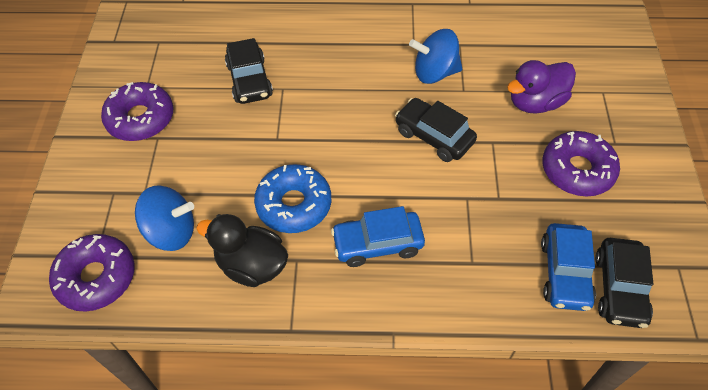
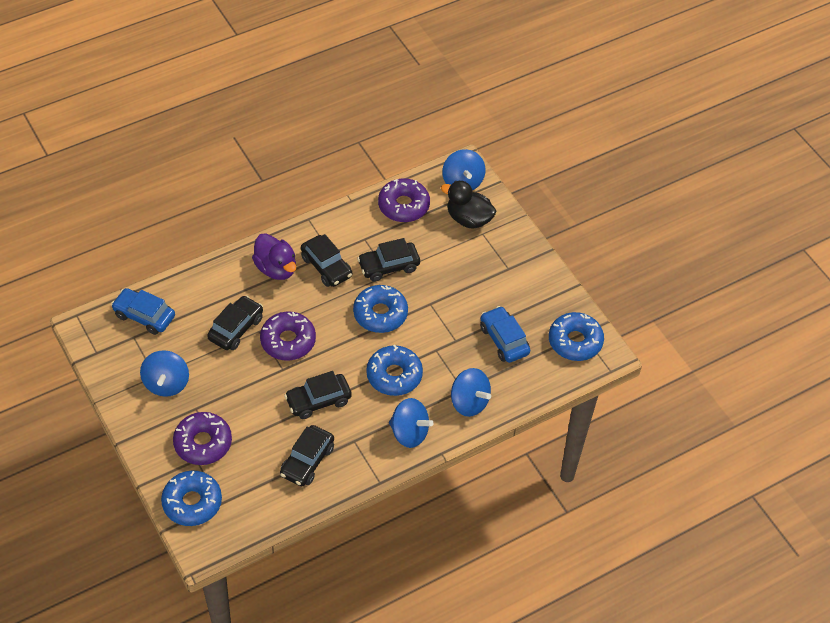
black car: [225,38,273,104] [395,98,477,162] [595,238,653,328] = 3 -> [207,295,263,350] [280,425,334,486] [284,371,352,419] [301,234,352,287] [357,238,420,282] = 5
blue donut: [254,164,331,233] = 1 -> [161,470,222,526] [353,285,408,333] [366,344,423,396] [549,312,604,361] = 4
blue spinning top: [135,185,194,251] [409,29,462,84] = 2 -> [140,350,189,397] [389,398,434,448] [442,149,485,190] [451,368,491,417] = 4

